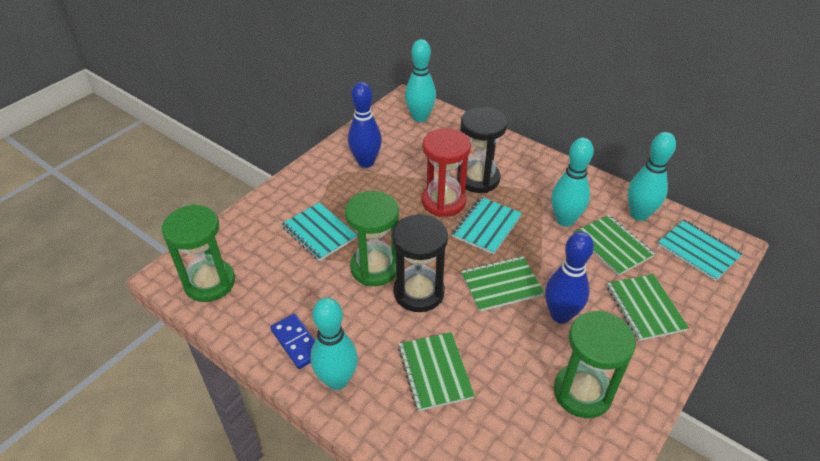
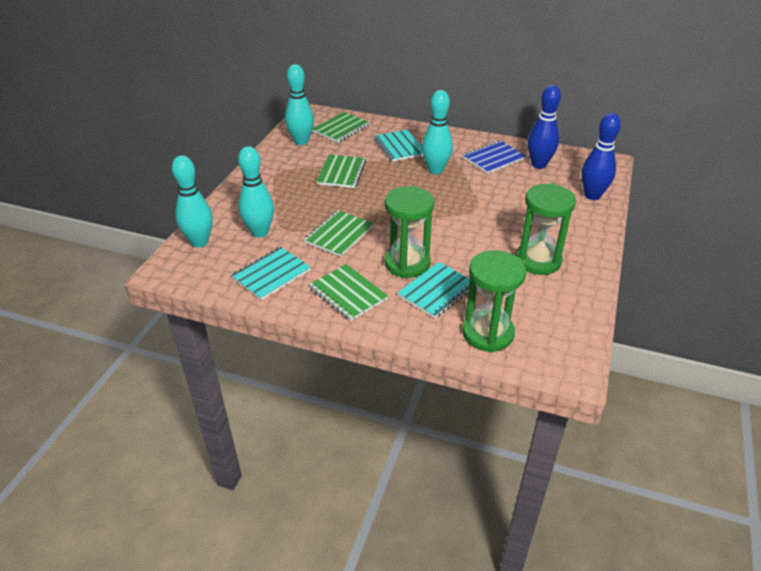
black hourglass: [392,214,448,312] [457,107,507,193] = 2 -> none = 0
blue domino: [270,314,315,369] = 1 -> none = 0
blue notebook: none = 0 -> [463,140,526,174] = 1
red hourglass: [422,128,471,217] = 1 -> none = 0

